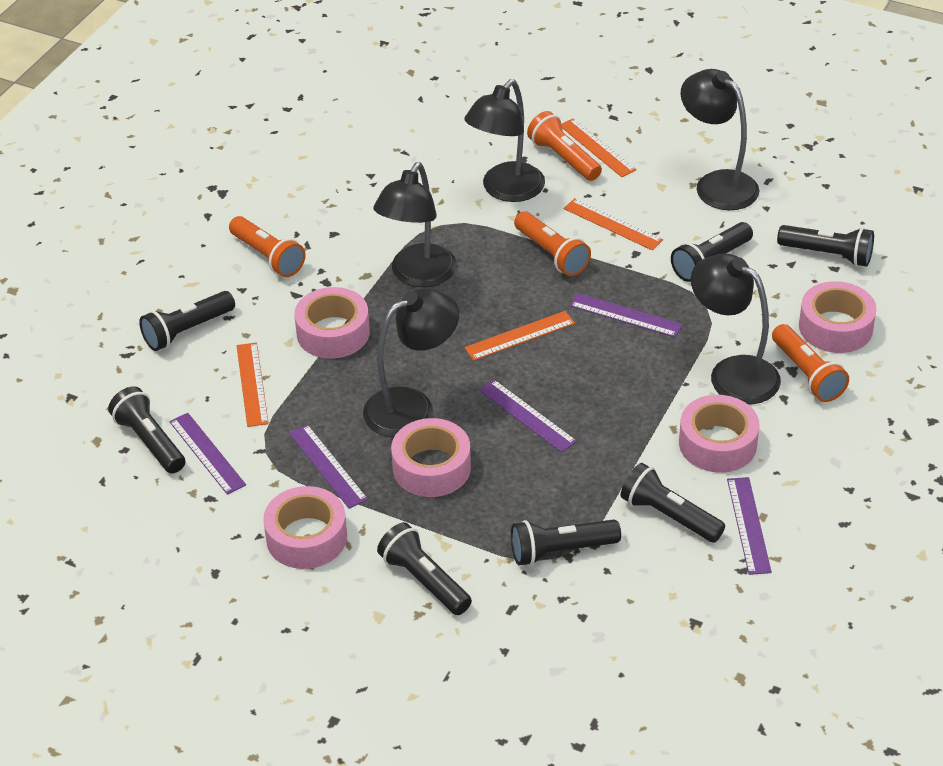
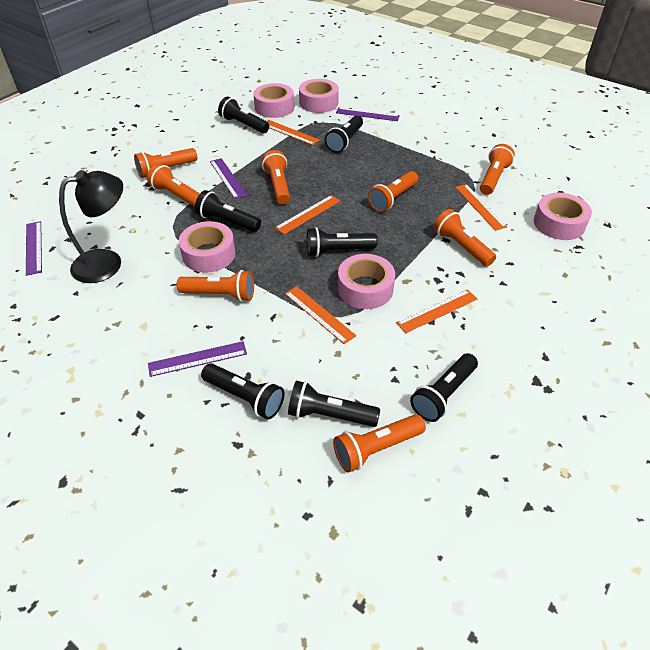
black lamp: [363,288,459,437] [373,162,457,287] [465,79,545,202] [681,69,760,210] [691,254,781,404] = 5 -> [59,170,123,283] = 1
orange flashlight: [229,216,306,277] [514,211,591,276] [527,111,602,181] [772,324,849,402] = 4 -> [134,148,197,178] [147,163,200,207] [177,270,254,302] [262,150,290,204] [333,414,426,472] [368,171,418,212] [433,209,496,266] [480,144,515,195] = 8
orange ruler: [236,342,269,427] [464,311,575,361] [561,118,636,177] [564,198,663,250] = 4 -> [267,120,319,145] [275,195,340,234] [285,286,356,344] [396,289,477,333] [455,184,507,231] = 5
purple ruler: [169,413,246,495] [289,424,368,509] [479,380,577,452] [570,293,683,337] [727,477,772,575] = 5 -> [26,221,42,276] [148,341,247,377] [210,158,247,199] [336,107,400,121] = 4

